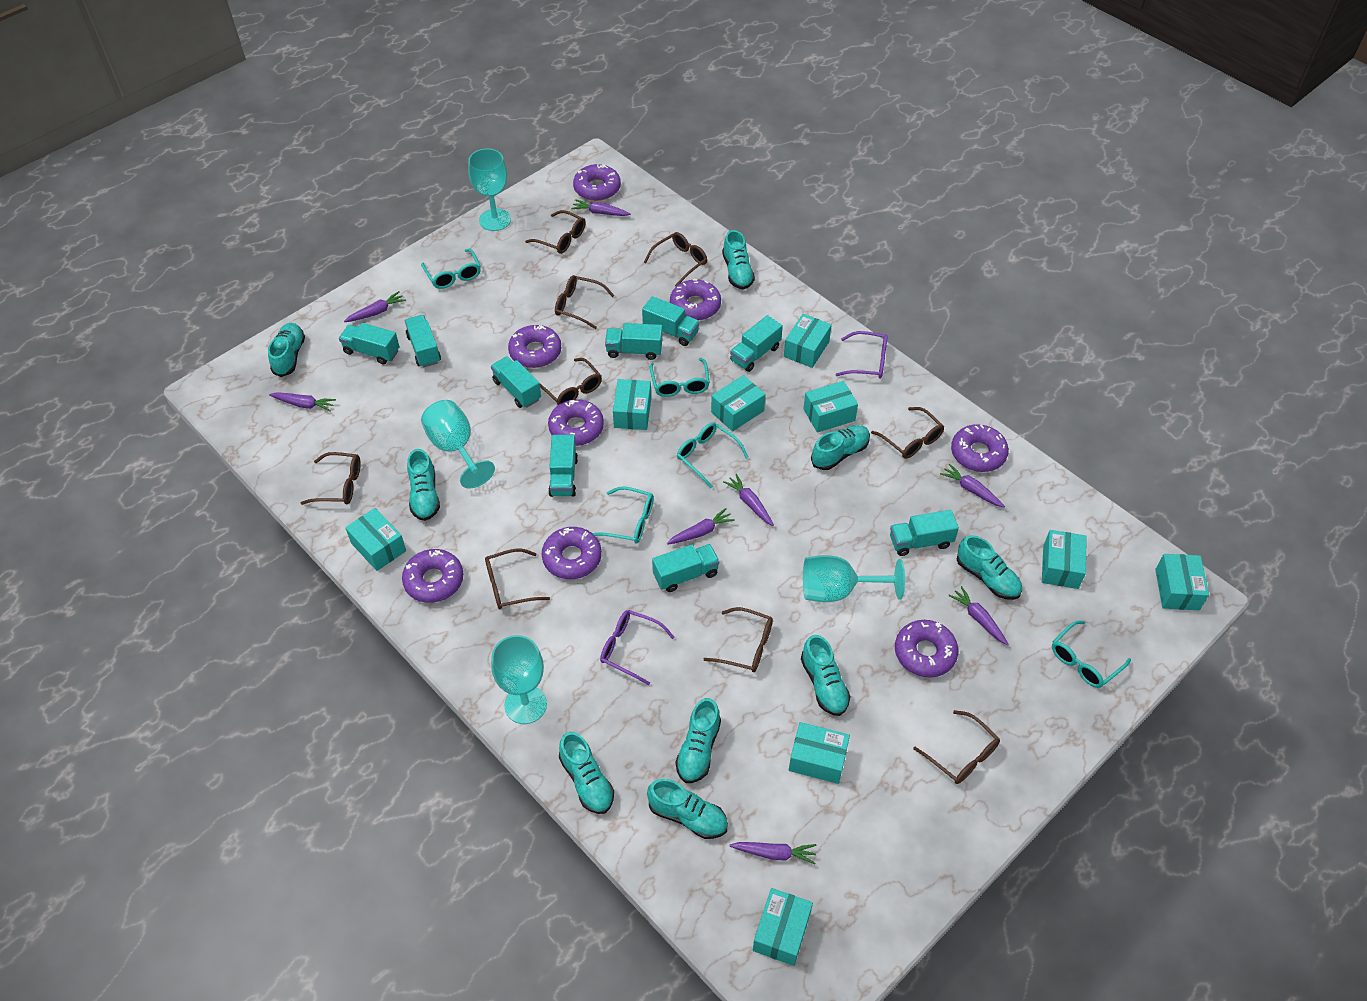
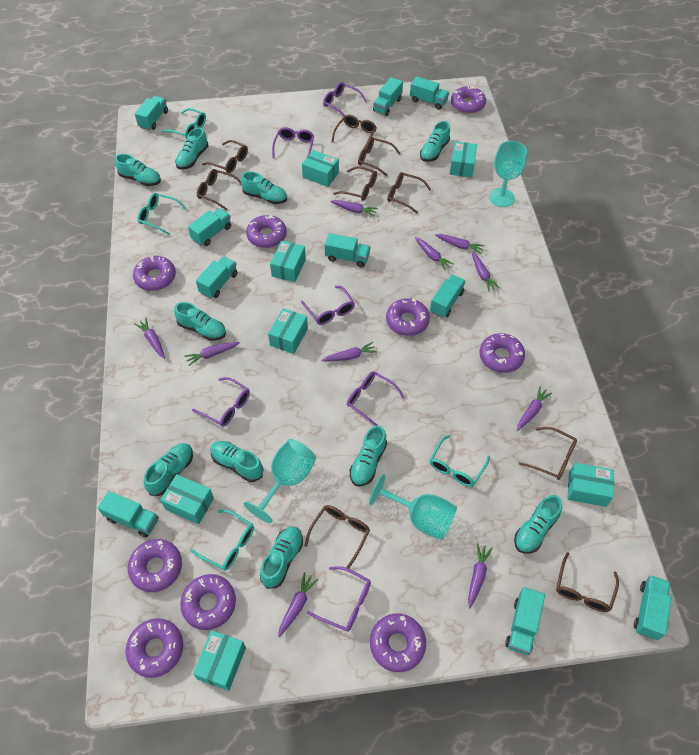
purple carrot: [269,392,336,412] [344,291,406,322] [571,199,631,216] [667,508,735,545] [723,474,774,526] [729,842,816,864] [940,464,1005,507] [948,586,1009,645] = 8 -> [134,318,165,359] [184,342,240,366] [278,572,318,637] [322,342,377,362] [330,200,378,217] [415,237,454,270] [435,234,485,254] [468,543,493,608] [472,252,500,292] [517,386,552,431] = 10
purple donut: [402,549,464,603] [508,325,561,368] [542,527,602,579] [548,399,604,446] [573,164,621,201] [670,279,721,320] [895,620,959,678] [951,424,1009,472] = 8 -> [126,618,183,678] [128,539,182,592] [133,256,176,291] [180,574,236,630] [246,215,287,248] [370,613,426,672] [386,298,430,336] [451,86,486,114] [479,333,525,373] = 9
purple glasses: [600,610,674,685] [835,331,888,378] = 2 -> [192,377,250,427] [272,127,314,158] [301,286,355,325] [307,566,371,632] [323,82,367,116] [347,372,405,426] = 6
turquoise box: [345,508,406,571] [613,379,651,430] [711,375,765,431] [753,888,813,966] [784,314,832,368] [789,722,850,784] [803,381,858,433] [1042,530,1087,589] [1155,554,1209,610] = 9 -> [160,474,214,524] [193,630,246,691] [268,308,308,354] [270,241,306,282] [302,150,339,187] [450,141,477,177] [567,463,614,507] = 7
turquoise glasses: [421,249,481,289] [593,486,654,544] [650,358,710,397] [677,422,749,488] [1052,621,1131,688] = 5 -> [138,193,187,235] [162,108,206,139] [190,510,254,570] [430,435,490,487] = 4
turquoise goblet: [421,400,495,489] [468,149,511,231] [491,635,547,724] [803,555,905,602] = 4 -> [244,439,316,523] [369,474,457,540] [489,141,527,207] = 3
turquoise shoe: [268,323,305,377] [407,449,440,521] [559,732,614,814] [647,779,728,839] [675,698,721,783] [722,230,755,290] [801,635,851,716] [811,425,870,470] [957,535,1022,600] = 9 -> [115,154,161,186] [144,443,193,496] [174,302,226,341] [175,127,209,170] [211,441,264,482] [241,171,287,204] [260,527,303,589] [350,425,387,486] [420,121,450,162] [514,495,562,553] = 10
turquoise truck: [339,323,399,365] [405,315,441,367] [491,356,541,408] [548,435,578,497] [605,323,662,360] [642,296,700,346] [652,544,720,592] [730,315,783,372] [890,510,959,556] = 9 -> [98,491,159,537] [135,96,168,130] [188,208,231,246] [196,256,238,299] [325,233,370,267] [373,77,403,116] [410,76,449,110] [430,275,465,318] [505,587,545,655] [634,575,672,640] = 10

